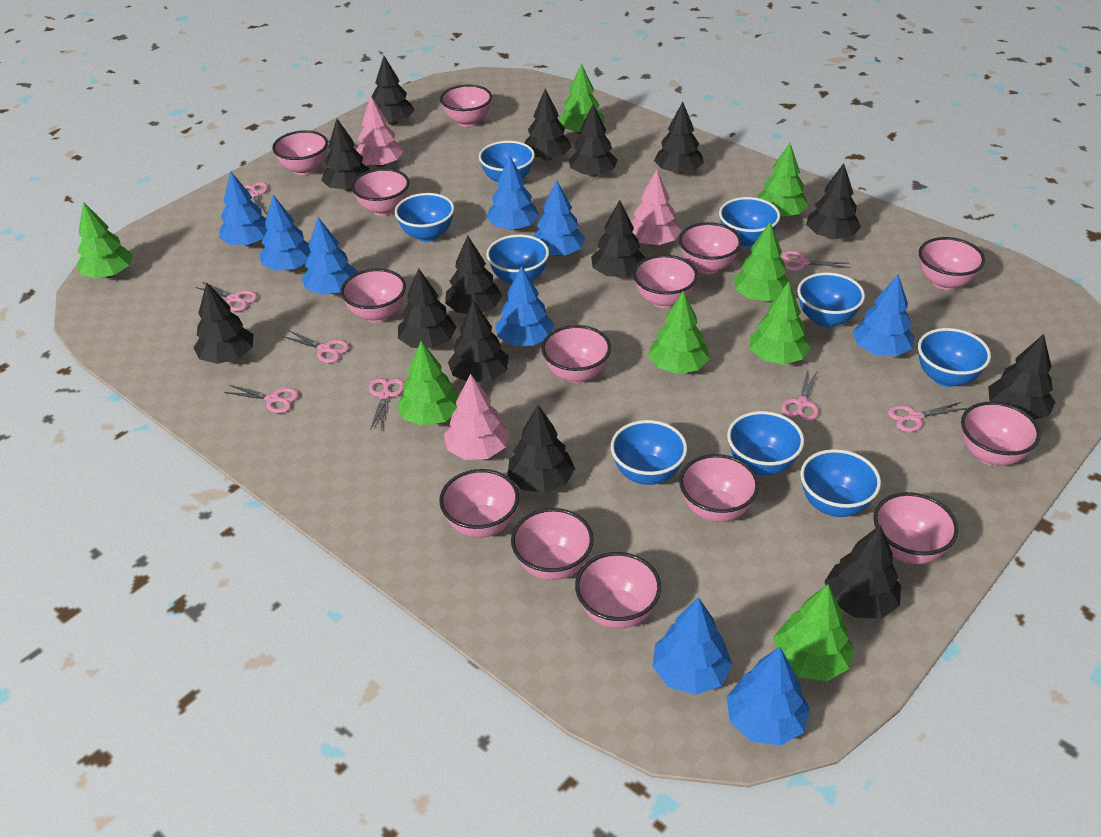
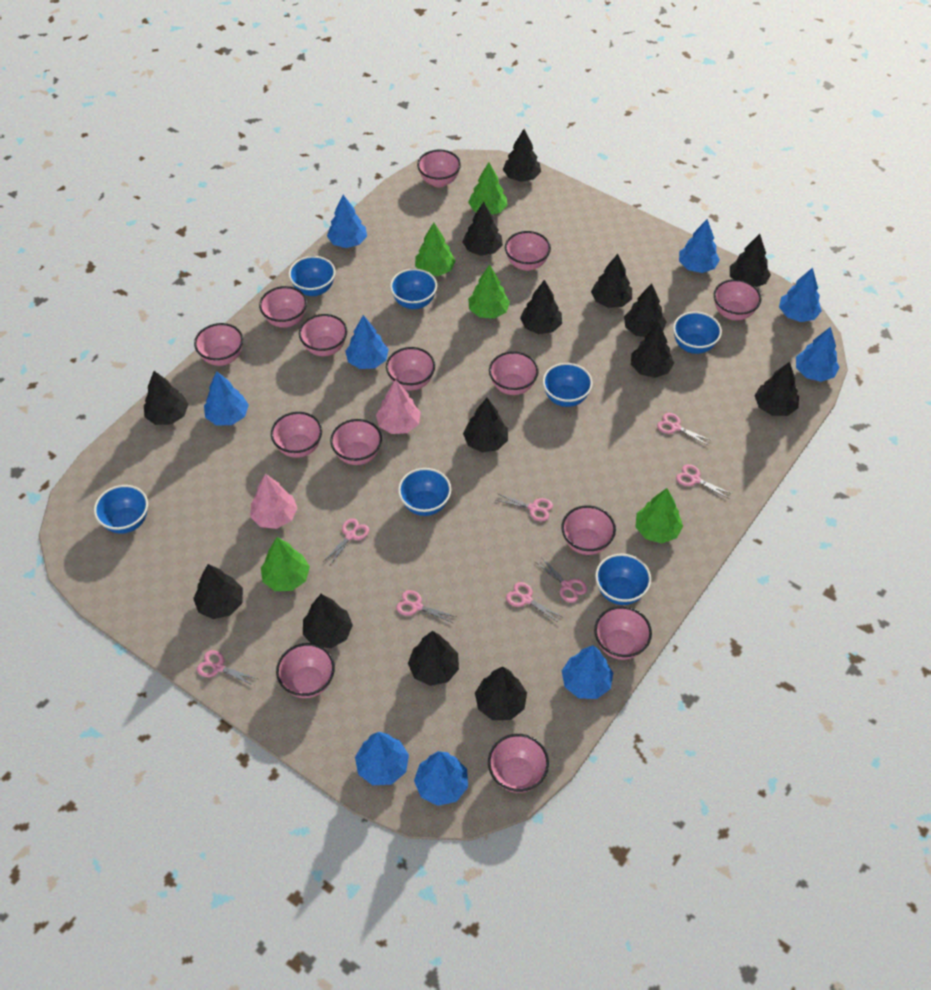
blue bowl: [395,193,454,242] [479,141,535,182] [486,234,549,285] [611,420,687,485] [719,197,780,247] [727,411,804,475] [797,272,865,328] [800,449,881,517] [918,328,991,387] = 9 -> [94,485,148,534] [288,256,335,296] [390,268,437,309] [398,468,451,516] [543,363,593,407] [595,554,651,605] [673,311,722,354] = 7
green tree: [77,202,133,278] [397,341,460,426] [558,63,604,135] [648,291,709,374] [734,223,791,301] [750,282,811,364] [757,143,809,218] [774,584,854,681] = 8 -> [261,537,310,591] [415,223,456,276] [468,162,507,215] [468,265,510,319] [635,488,683,543] = 5
pink tree: [356,96,404,167] [444,373,509,460] [631,170,681,246] = 3 -> [250,474,297,529] [376,380,421,434] = 2

